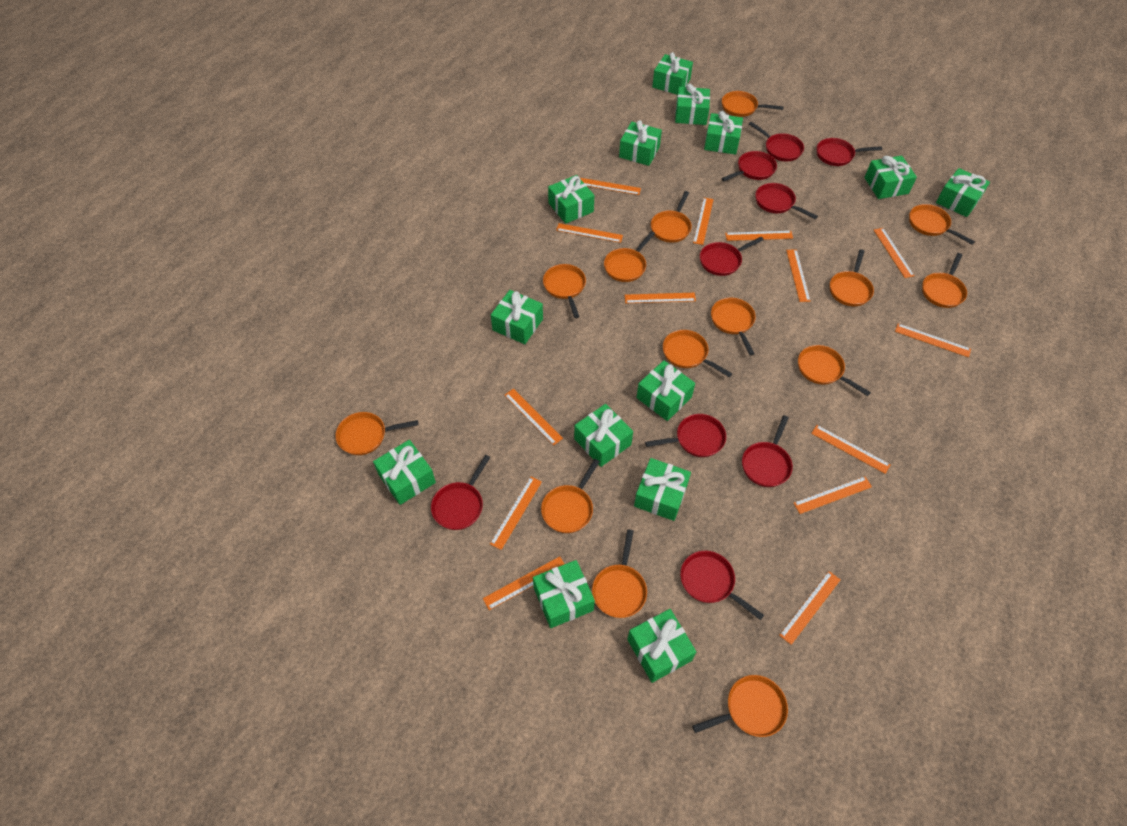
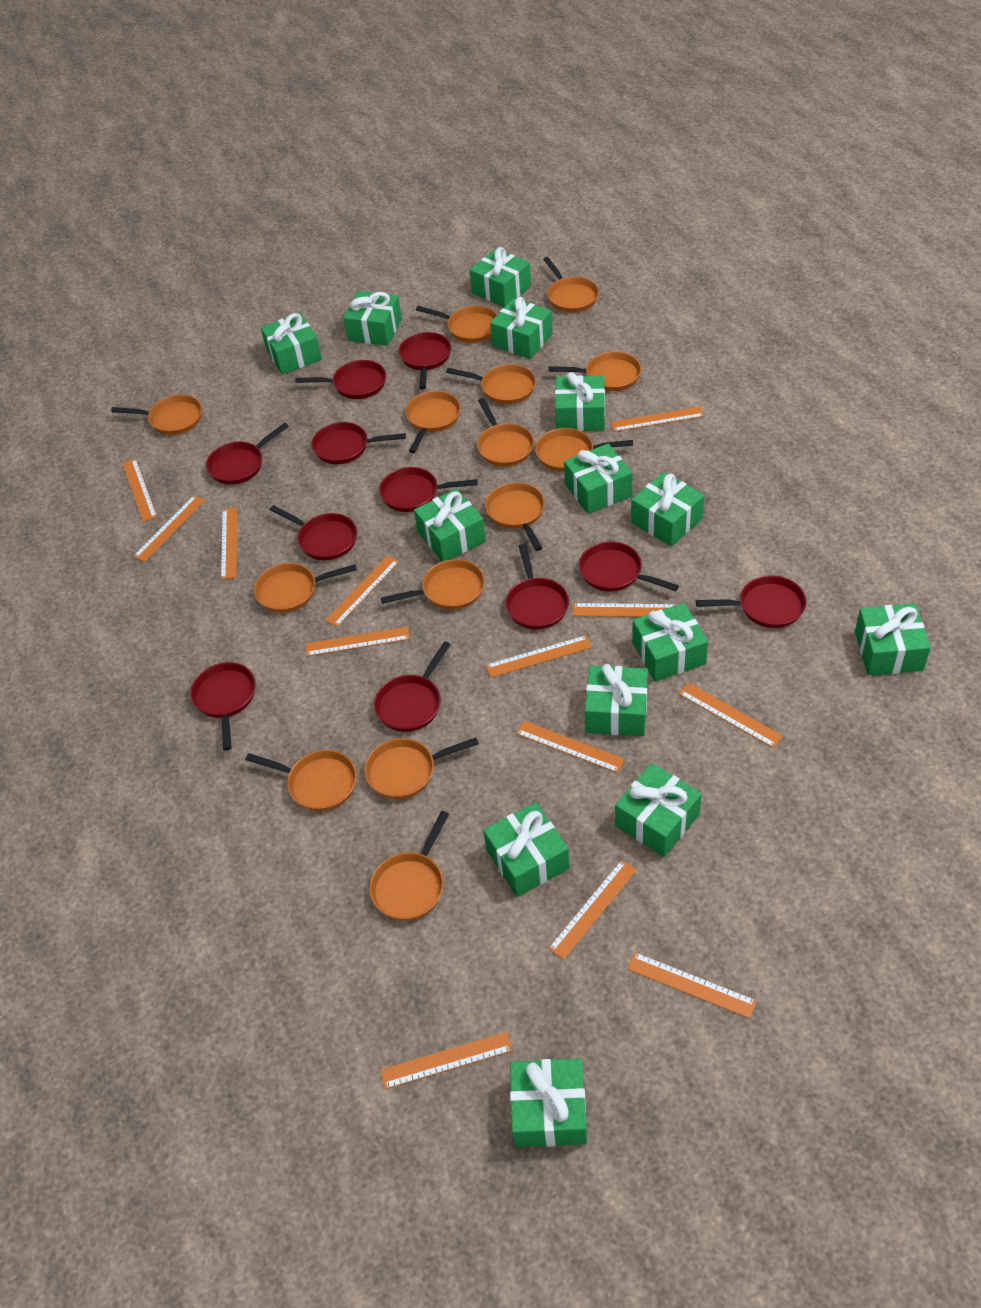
orange ruler: [483,556,564,610] [490,477,542,550] [505,389,563,445] [556,223,623,243] [580,178,641,195] [625,293,696,303] [693,198,714,245] [725,231,793,241] [779,571,841,645] [786,249,811,302] [794,477,872,514] [811,425,891,474] [874,228,915,278] [895,324,971,357] = 14 -> [122,459,157,522] [133,495,205,562] [221,508,237,580] [305,627,410,656] [325,555,400,627] [380,1032,512,1089] [486,635,592,678] [516,721,625,773] [548,860,637,960] [572,603,677,617] [611,407,704,432] [627,952,756,1018] [679,683,783,748] = 13
red pan: [431,455,490,530] [645,414,726,457] [680,551,764,620] [700,237,764,276] [721,151,777,181] [742,415,793,487] [749,122,804,161] [756,183,818,219] [816,138,882,166] = 9 -> [190,662,256,751] [206,423,289,485] [269,505,357,560] [295,360,386,399] [311,422,406,464] [374,641,451,732] [379,467,478,512] [398,332,451,389] [505,544,569,630] [579,541,679,591] [696,575,806,628] = 11

